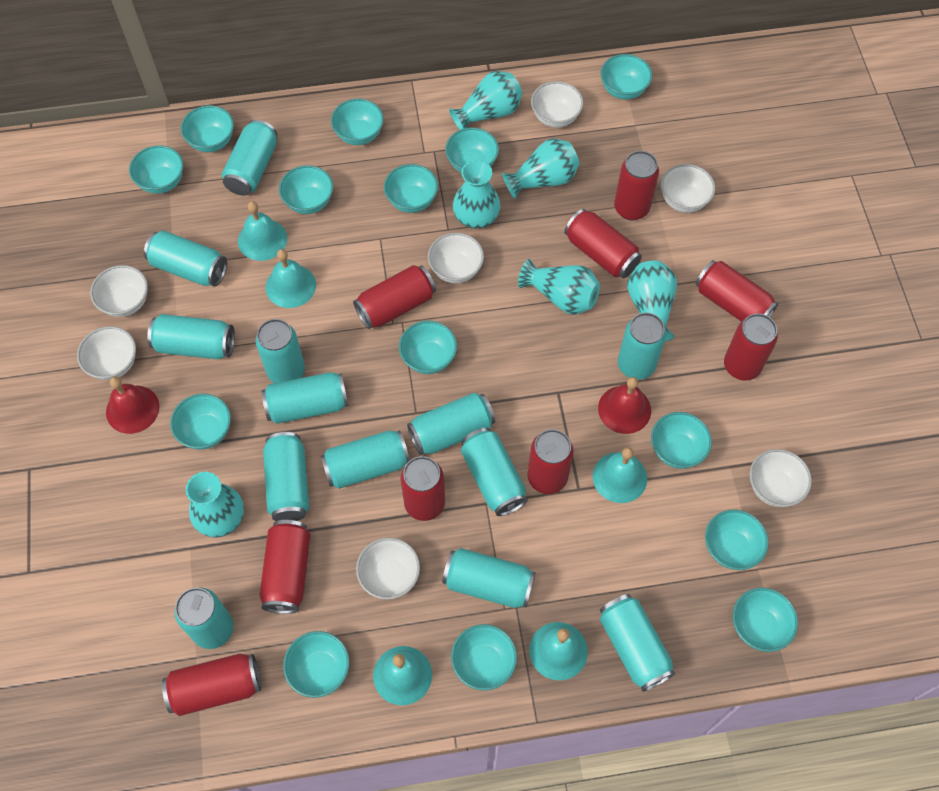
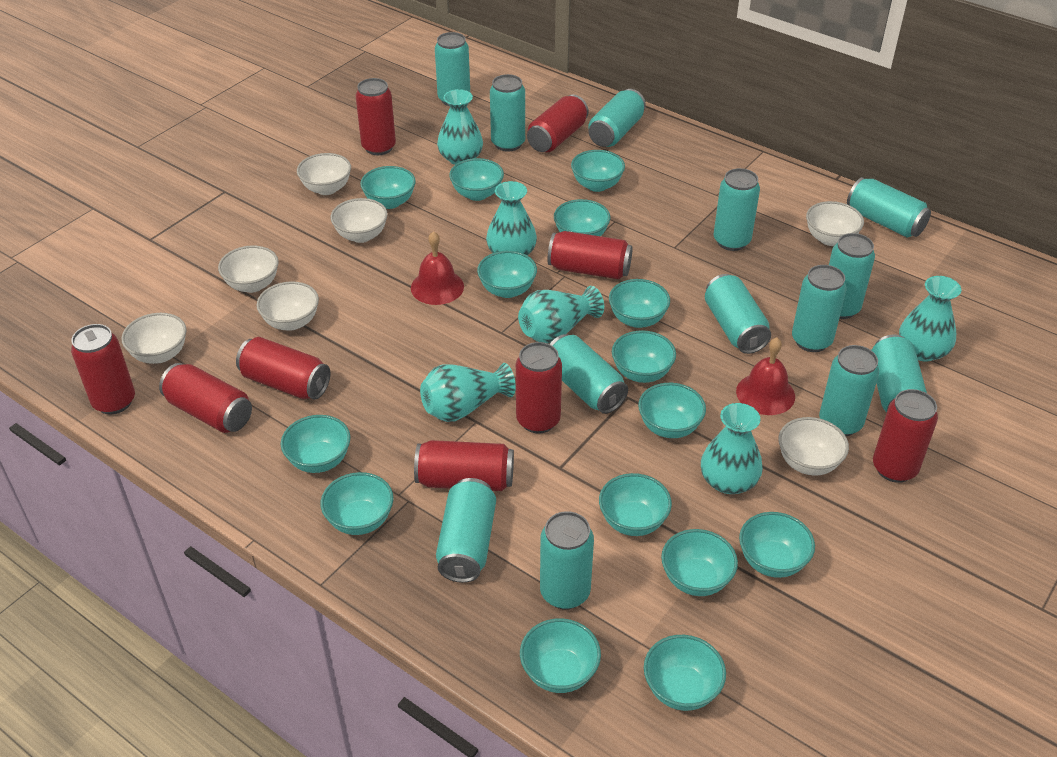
turquoise bell: [238,201,287,261] [266,249,316,308] [373,646,432,705] [529,622,588,680] [593,447,647,503] = 5 -> none = 0
turquoise bowl: [129,145,183,194] [170,394,231,450] [181,105,234,152] [279,165,333,214] [283,631,350,698] [331,99,384,145] [384,164,438,213] [399,321,457,374] [445,127,499,172] [451,624,517,691] [601,54,652,99] [651,412,712,469] [705,509,769,570] [733,587,798,652] = 14 -> [281,415,350,473] [320,472,394,535] [360,166,416,209] [449,158,504,201] [477,251,537,298] [520,618,601,693] [554,199,610,236] [571,150,625,192] [599,473,672,536] [609,279,670,328] [612,330,676,383] [638,383,706,438] [644,635,726,711] [661,529,738,596] [739,512,815,578] = 15

